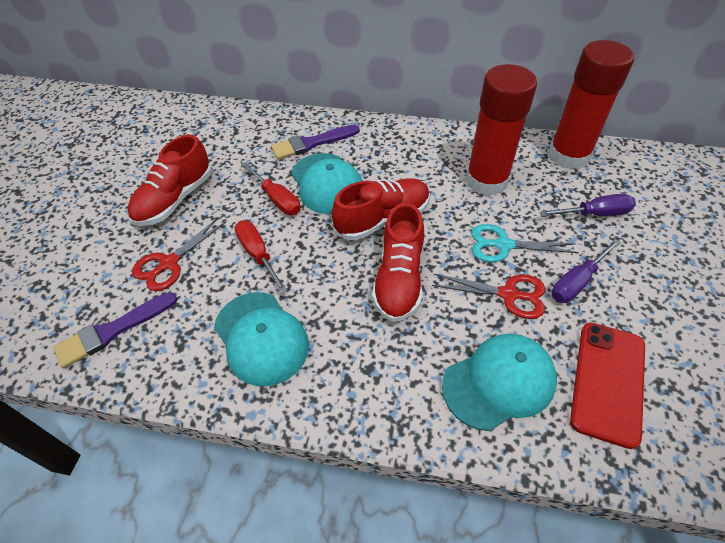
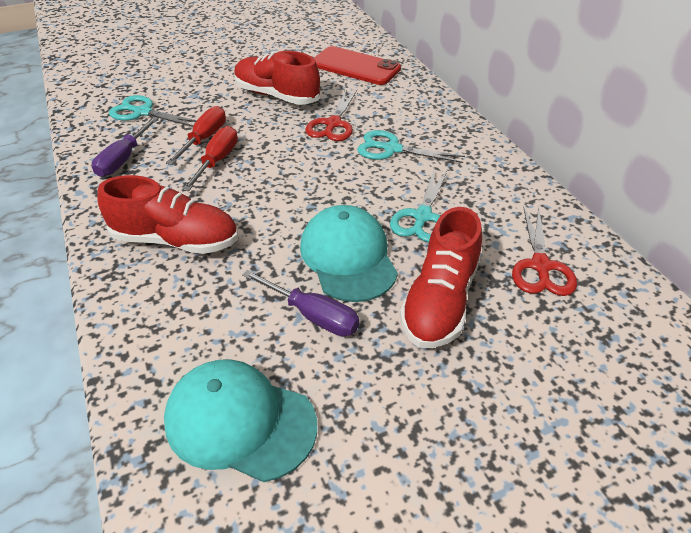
purple brush: [53,292,177,368] [271,125,359,160] = 2 -> none = 0
red glue stick: [465,64,537,196] [548,40,634,170] = 2 -> none = 0
turquoise cap: [214,292,309,386] [291,153,363,214] [442,334,557,431] = 3 -> [164,359,317,482] [300,205,398,302] = 2
turquoise scissors: [471,224,579,262] = 1 -> [109,95,197,127] [357,130,465,163] [390,168,448,243] = 3

